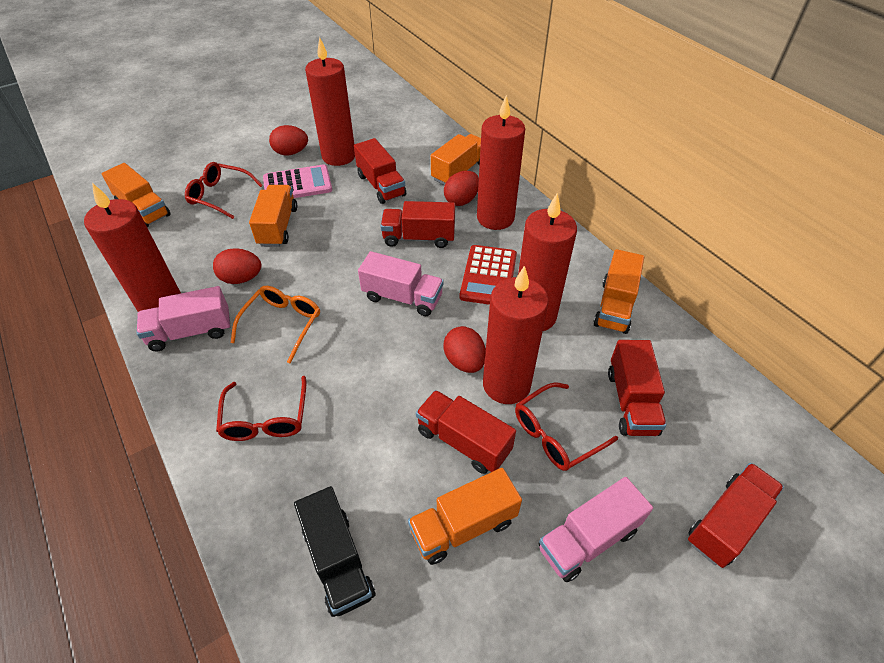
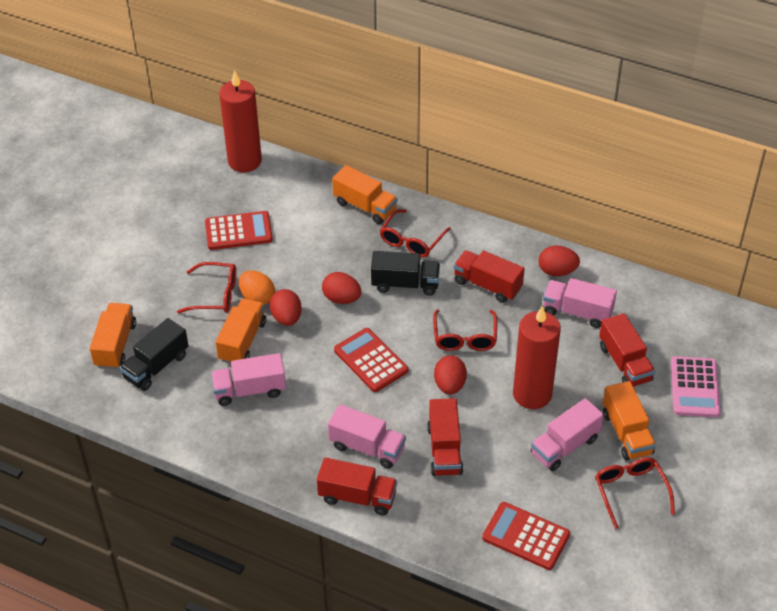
black truck: [294,486,375,617] = 1 -> [120,318,189,391] [371,251,440,296] = 2
orange egg: none = 0 -> [239,270,275,305] = 1
orange glasses: [231,286,320,364] = 1 -> none = 0
orange truck: [102,163,171,227] [249,185,297,247] [408,468,522,565] [431,134,481,185] [593,249,644,334] = 5 -> [90,303,136,369] [216,298,266,364] [332,165,397,224] [603,381,656,460] = 4
pink truck: [137,286,230,352] [358,251,444,316] [538,477,653,582] = 3 -> [211,353,286,406] [328,404,406,468] [531,398,604,471] [543,278,617,328] = 4
red calculator: [460,245,517,305] = 1 -> [205,211,273,250] [334,328,408,392] [482,502,570,570] = 3
red candle: [84,183,181,312] [305,37,355,166] [477,95,525,230] [483,266,549,404] [518,193,577,331] = 5 -> [219,70,262,172] [513,306,561,409] = 2
red glasses: [185,162,263,219] [216,376,307,441] [515,382,618,471] = 3 -> [177,262,236,313] [380,209,451,257] [433,309,497,351] [595,457,675,529] = 4
red truck: [354,138,406,204] [380,201,455,248] [416,390,516,474] [608,340,666,436] [688,463,784,568] = 5 -> [317,457,397,515] [427,398,464,476] [454,250,525,303] [599,313,655,387] = 4

